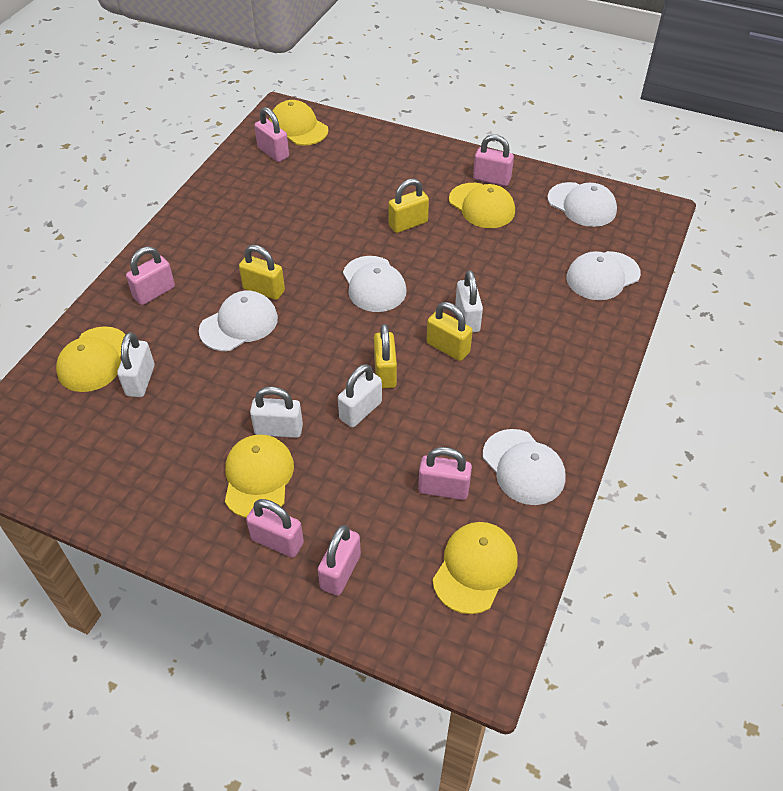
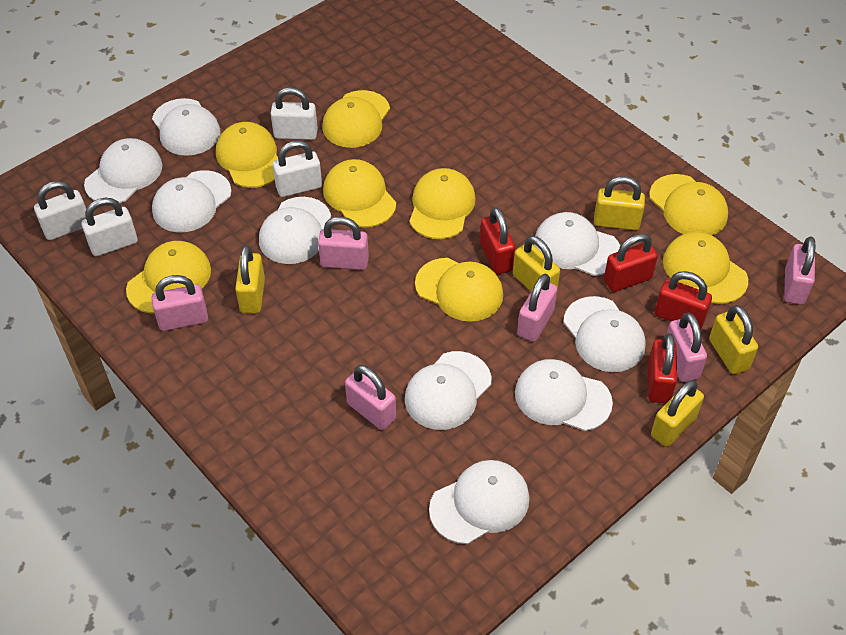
red padlock: none = 0 -> [480,207,515,274] [604,233,658,292] [648,333,677,403] [655,271,712,329] = 4
white cap: [199,291,278,351] [343,256,406,312] [483,429,566,505] [547,182,617,227] [566,251,641,300] = 5 -> [84,138,162,203] [152,98,220,156] [152,170,231,232] [259,197,331,264] [405,351,491,430] [429,460,529,544] [515,359,613,431] [534,212,620,276] [563,296,646,372] = 9
yellow cap: [56,326,125,392] [225,434,294,518] [269,100,328,146] [433,522,518,614] [449,183,515,228] = 5 -> [126,241,211,313] [216,122,278,188] [322,90,390,148] [323,159,396,228] [409,168,476,239] [415,258,503,322] [649,174,728,235] [663,232,748,304] = 8
yellow padlock: [239,245,285,300] [374,324,397,389] [388,179,429,233] [427,302,473,361] = 4 -> [235,245,265,313] [513,236,560,291] [594,176,645,230] [651,380,704,447] [709,305,758,374] = 5

